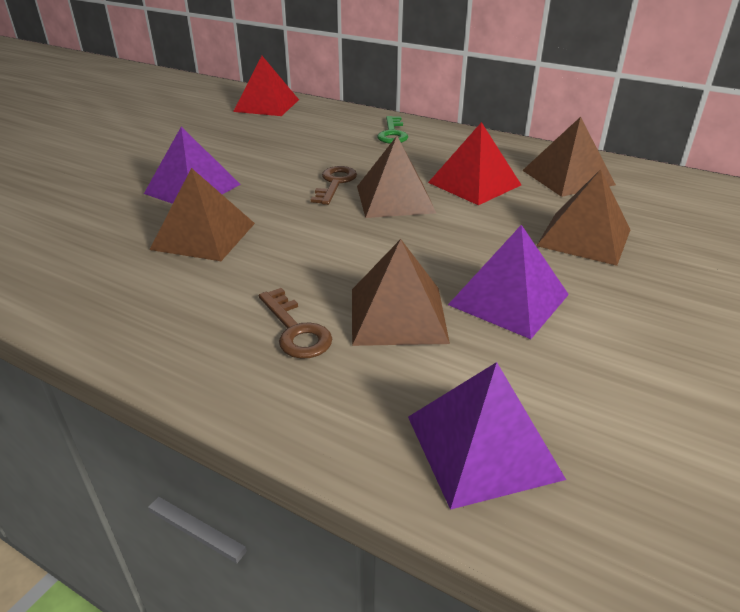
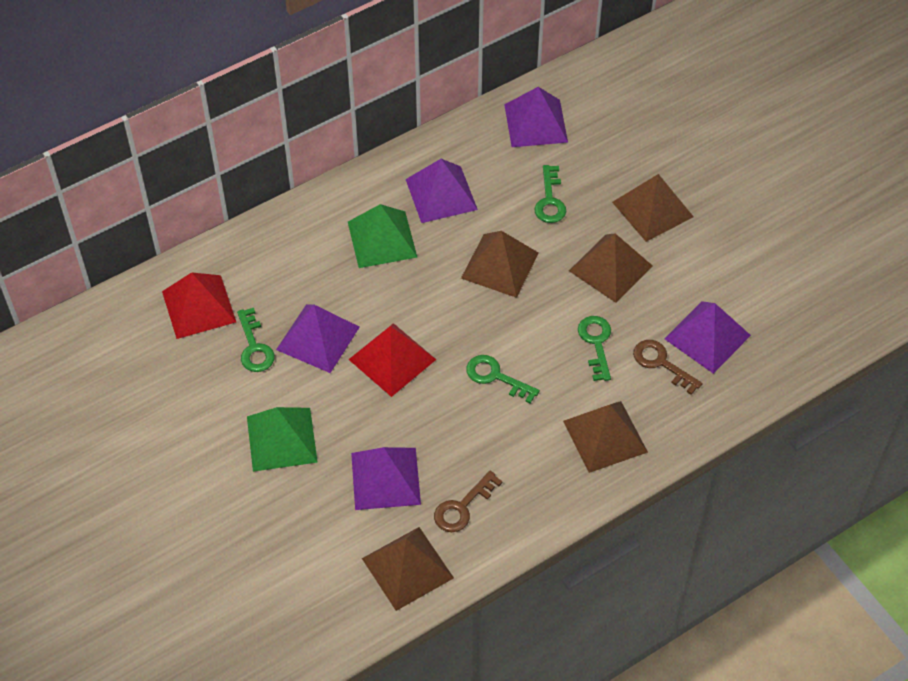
green key: [377,116,408,144] = 1 -> [237,308,275,372] [466,355,540,404] [534,165,566,223] [578,316,611,381] = 4
green pyramid: none = 0 -> [247,407,318,472] [348,204,418,268] = 2
purple pyramid: [144,127,241,204] [408,362,566,510] [448,225,569,339] = 3 -> [276,304,360,373] [351,447,421,510] [406,159,478,223] [504,87,568,147] [664,301,751,374] = 5

